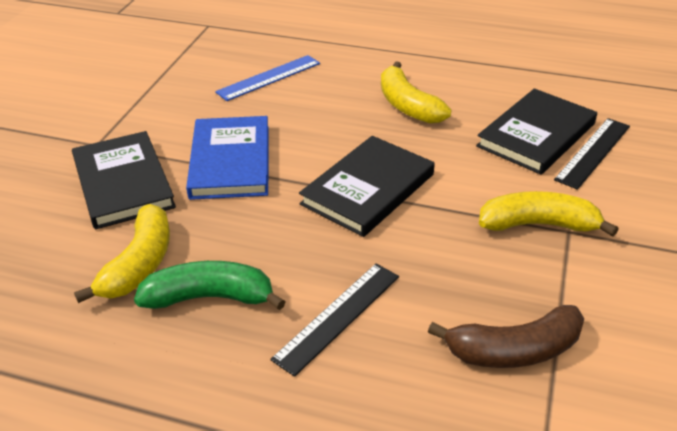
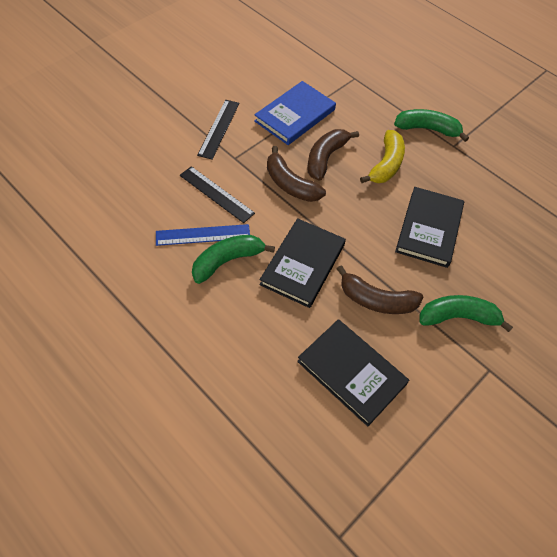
brown banana: [428,305,584,368] = 1 -> [267,146,326,202] [308,129,359,181] [337,265,423,314] = 3
green banana: [134,261,286,310] = 1 -> [192,235,275,284] [394,109,469,142] [419,295,513,332] = 3
yellow banana: [74,204,170,303] [381,62,451,124] [479,191,619,236] = 3 -> [360,130,405,183] = 1

